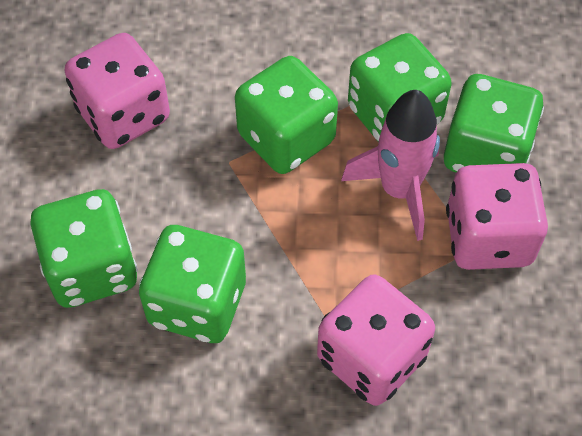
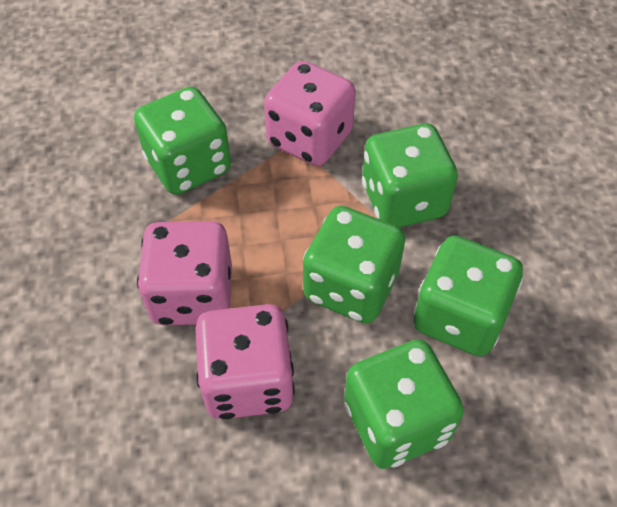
pink rocket: [341,90,440,241] = 1 -> none = 0

